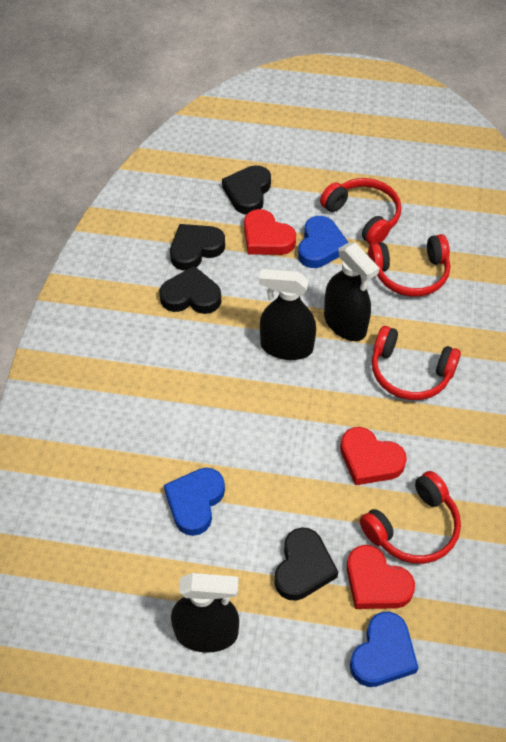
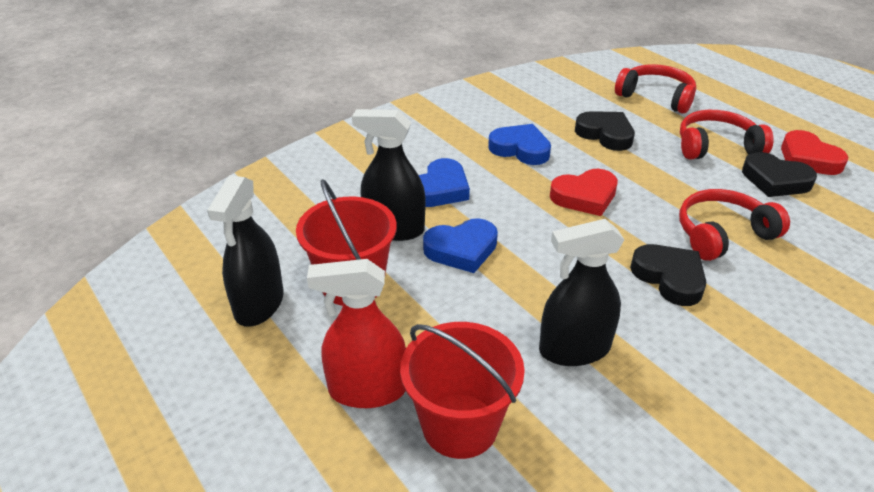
black heart: [159,266,221,314] [170,224,225,271] [222,165,271,215] [274,527,338,601] = 4 -> [575,111,635,151] [630,244,706,306] [742,152,817,197] = 3
red bucket: none = 0 -> [296,179,397,306] [400,322,525,459] = 2
red headphones: [320,178,401,244] [360,471,461,564] [368,234,450,297] [372,326,461,400] = 4 -> [615,64,696,114] [679,189,790,261] [680,110,774,160] = 3
red heart: [244,209,296,255] [340,427,407,485] [347,545,415,609] = 3 -> [550,169,618,216] [781,130,848,175] = 2
red spray bottle: none = 0 -> [307,259,406,408] = 1

